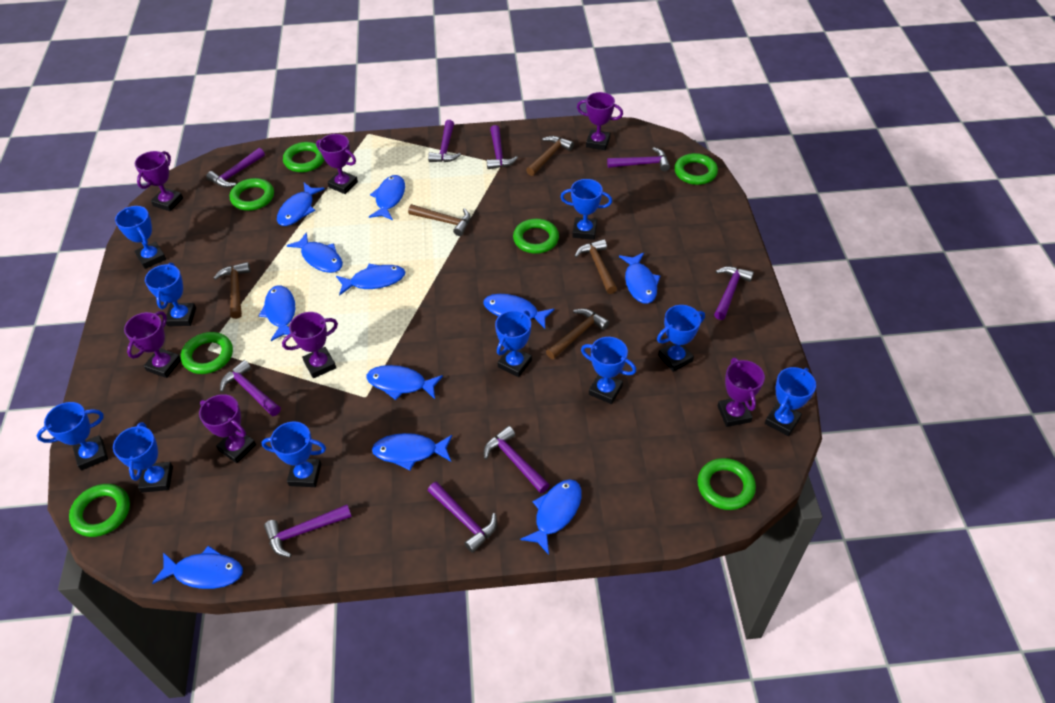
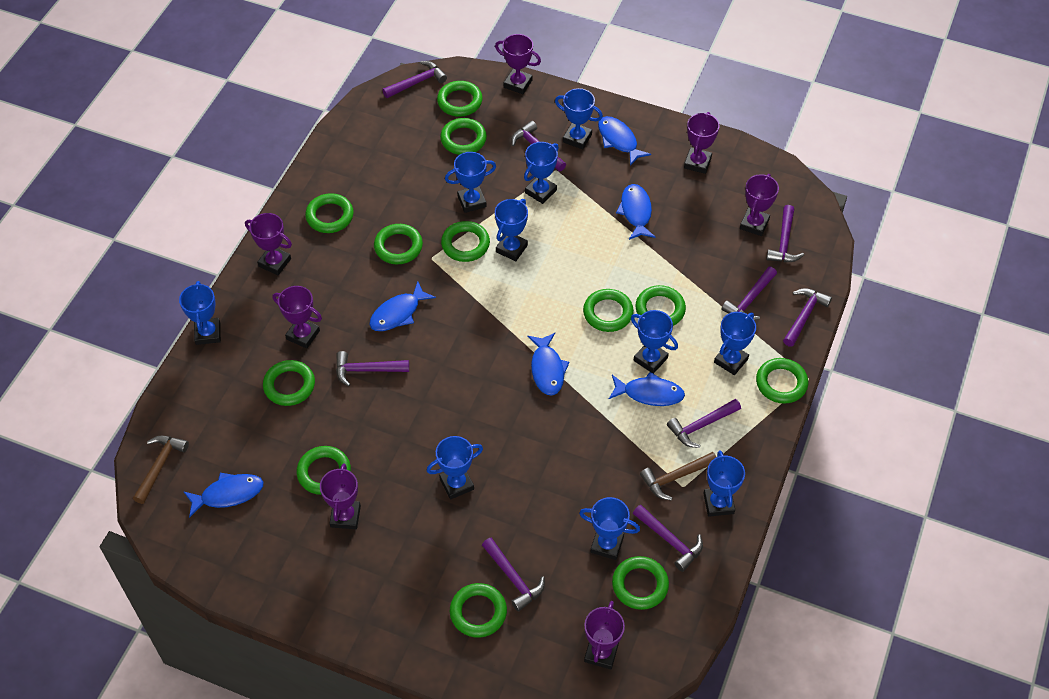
blue fish: [152,546,243,589] [259,285,295,341] [277,183,325,226] [287,232,343,273] [336,264,406,296] [366,365,443,400] [369,175,405,220] [372,433,452,470] [483,294,555,329] [520,479,582,555] [619,252,660,304] = 11 -> [183,473,263,518] [369,282,436,331] [527,333,570,395] [598,116,651,166] [609,372,685,406] [616,184,655,240] = 6
brown hammer: [214,262,250,319] [408,204,471,236] [526,136,574,176] [546,308,609,359] [575,239,617,294] = 5 -> [133,436,189,504] [640,452,716,500] = 2
green ring: [69,484,130,537] [181,332,233,374] [230,178,274,211] [283,142,324,172] [513,219,559,254] [674,153,718,185] [698,458,756,510] = 7 -> [263,360,315,406] [297,446,351,495] [305,193,354,233] [374,224,423,264] [437,81,483,117] [440,118,487,155] [441,221,490,262] [450,583,507,638] [583,289,634,332] [612,556,669,610] [635,285,686,326] [756,358,808,404] = 12

